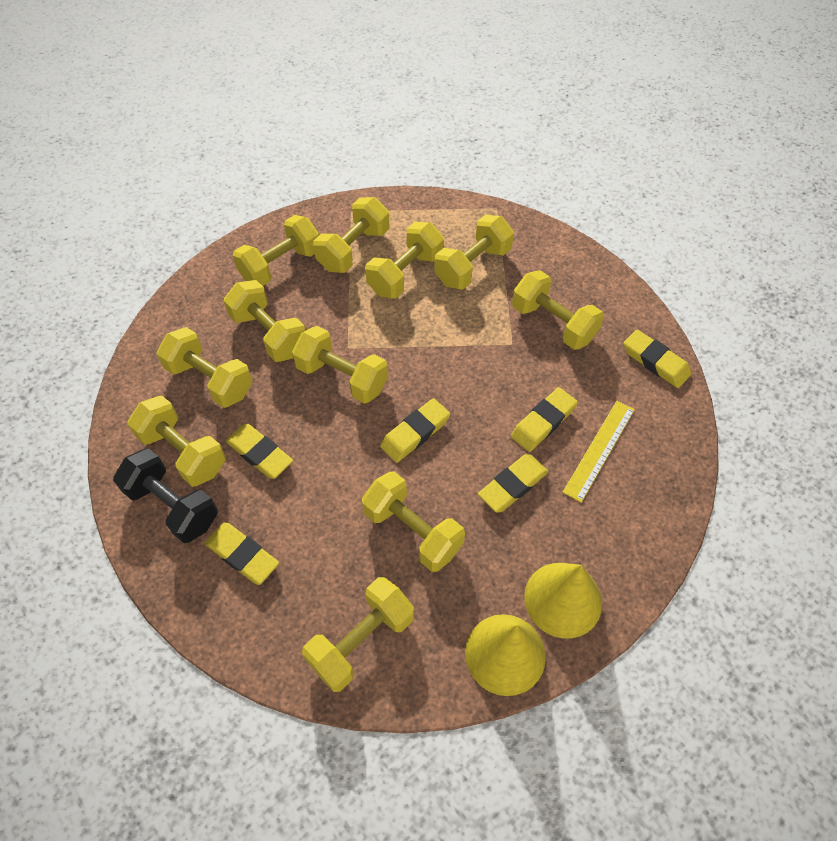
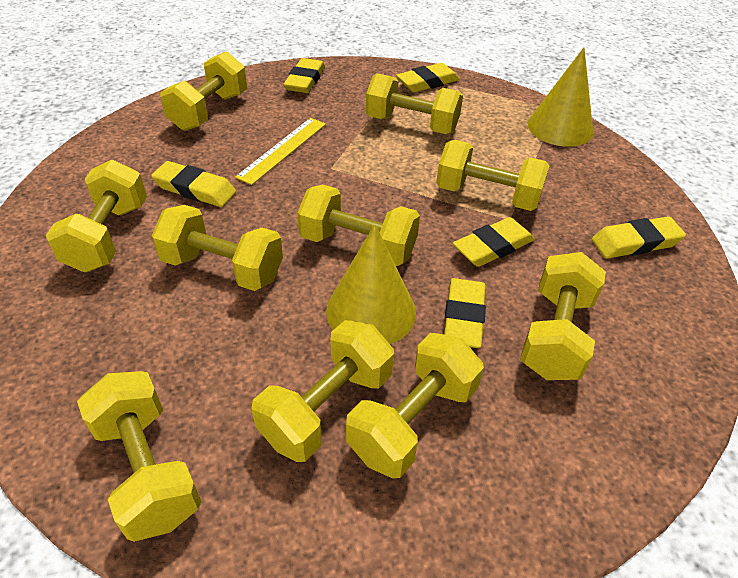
black dumbbell: [113,448,218,543] = 1 -> none = 0
yellow dumbbell: [127,396,226,487] [157,327,253,408] [224,280,306,362] [233,215,319,286] [292,326,388,404] [302,577,414,692] [313,197,390,273] [362,471,465,572] [365,222,444,299] [434,215,514,290] [512,270,604,350] = 11 -> [46,159,147,273] [77,371,201,542] [152,205,283,291] [160,51,247,131] [252,320,394,462] [297,185,420,266] [346,333,484,478] [366,73,463,134] [436,140,549,211] [520,252,606,380] = 10

